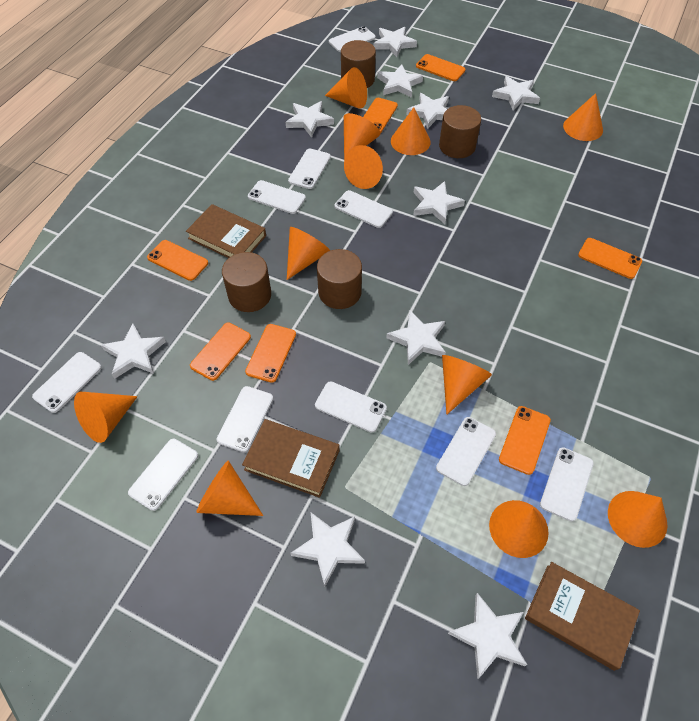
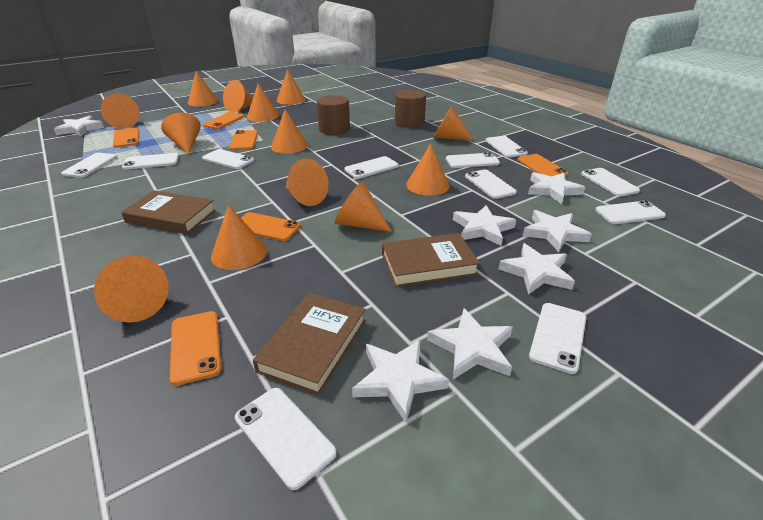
brown cylinder: [222,252,271,312] [317,249,362,309] [341,40,376,88] [439,105,481,158] = 4 -> [317,95,350,135] [395,90,426,128] = 2
orange cone: [74,392,138,443] [196,461,263,516] [287,227,330,280] [325,67,367,109] [344,113,380,160] [344,145,383,189] [391,107,431,155] [442,355,492,415] [489,500,549,558] [563,93,603,141] [608,491,668,548] = 11 -> [94,256,169,323] [101,94,140,129] [161,113,201,155] [188,71,218,106] [211,205,267,270] [223,80,253,112] [247,84,279,122] [271,110,308,154] [277,69,306,105] [286,159,329,206] [334,181,392,232] [406,144,450,196] [433,106,473,141] = 13
orange phone: [147,240,208,281] [190,323,251,381] [245,324,296,383] [363,98,398,133] [416,54,466,81] [499,406,551,475] [578,238,642,279] = 7 -> [113,128,139,148] [170,311,222,386] [203,112,244,129] [229,130,258,150] [241,212,301,241] [517,154,568,177] = 6
white phone: [32,352,102,413] [128,439,198,511] [217,386,273,452] [248,180,306,214] [288,149,331,189] [315,381,387,433] [329,26,376,52] [335,190,393,228] [436,417,496,486] [540,447,594,521] = 10 -> [61,153,117,178] [122,153,179,170] [202,149,254,169] [235,388,337,490] [344,156,399,179] [446,152,500,168] [465,170,517,199] [486,136,528,158] [529,303,586,374] [581,168,640,197] [595,200,666,224] = 11
white star: [101,323,166,379] [286,101,334,138] [291,513,365,587] [374,27,417,57] [377,64,423,98] [386,310,446,365] [406,93,449,129] [413,181,465,224] [448,593,527,679] [492,76,540,111] = 10 -> [54,115,104,136] [352,339,449,423] [427,308,513,379] [453,205,516,246] [499,243,575,295] [523,210,592,252] [528,172,585,204] = 7

